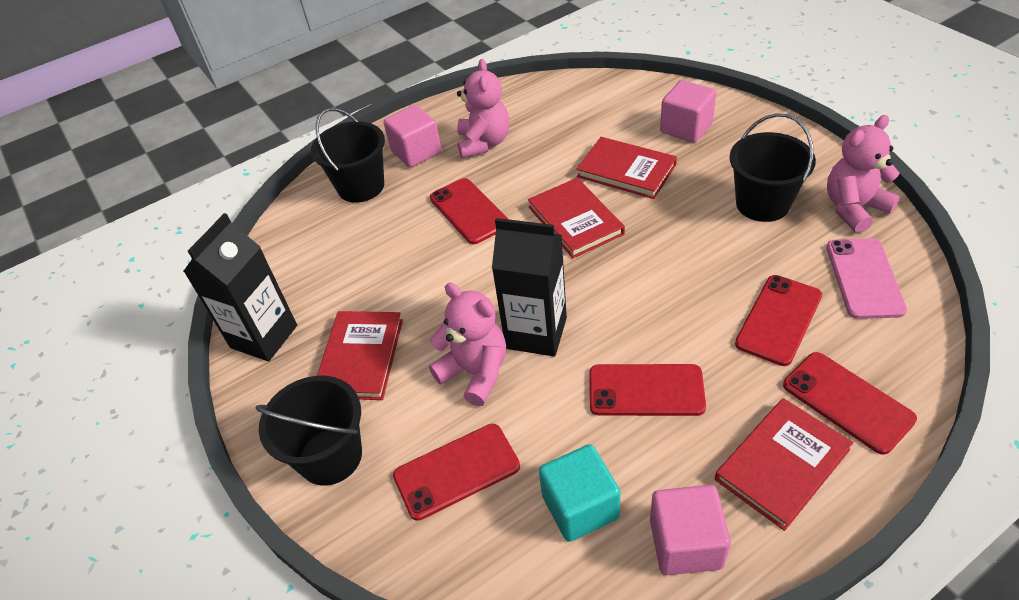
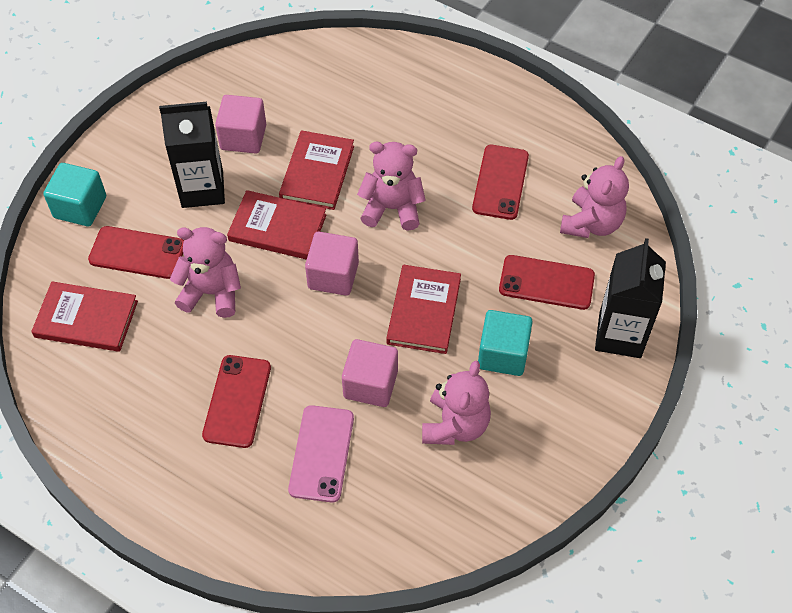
black bucket: [256,376,362,486] [311,108,385,203] [729,113,816,222] = 3 -> none = 0
pink teddy bear: [429,282,506,406] [457,59,510,159] [827,115,900,233] = 3 -> [170,227,241,318] [357,142,426,231] [422,361,491,445] [560,156,629,238] = 4
red phone: [393,424,520,521] [430,178,508,244] [590,364,706,416] [735,275,822,366] [783,352,917,455] = 5 -> [88,226,184,279] [202,355,271,448] [472,145,529,220] [499,255,595,310] = 4
turquoise cube: [539,444,620,542] = 1 -> [43,163,106,226] [478,310,533,376] = 2

